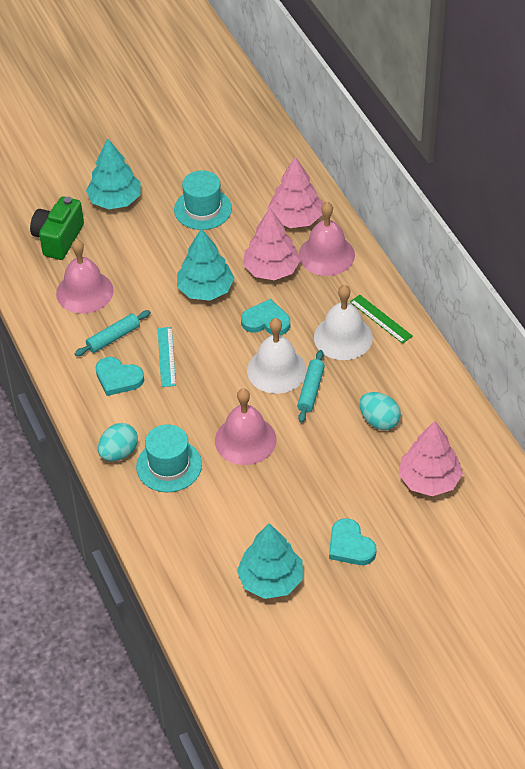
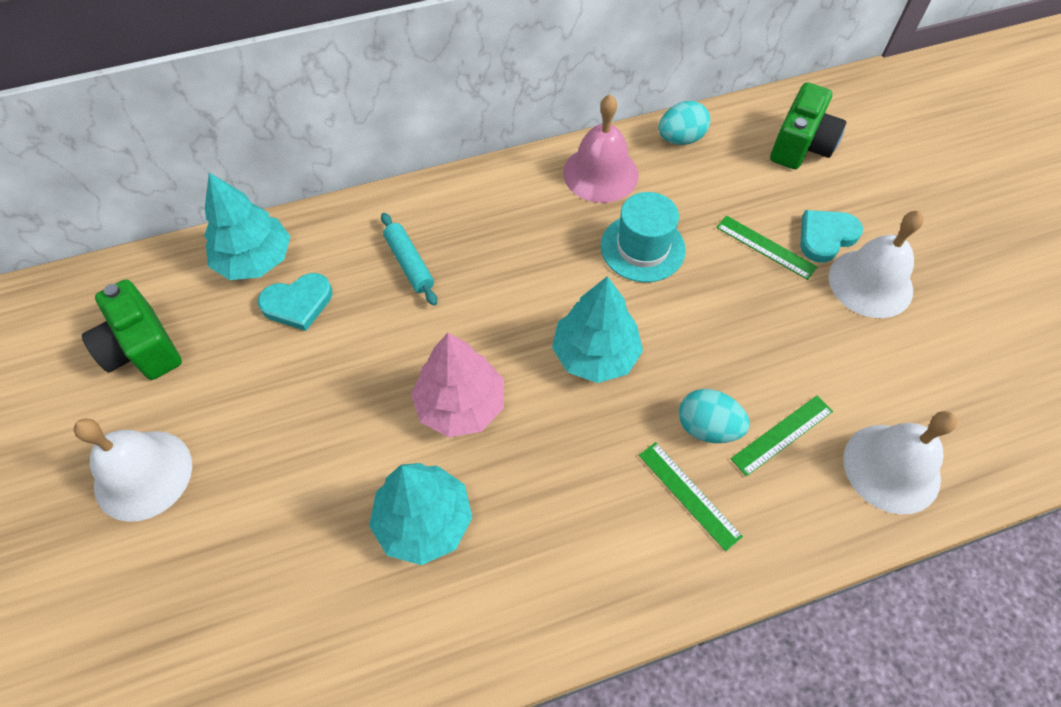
green camera: [30,196,84,260] = 1 -> [82,279,182,380] [770,82,846,169] = 2
green ruler: [350,295,413,344] = 1 -> [639,442,743,551] [716,216,817,280] [731,396,833,476] = 3
pink bell: [56,239,114,314] [215,388,277,465] [299,202,355,276] = 3 -> [563,94,639,203] = 1
pink tree: [243,208,301,280] [267,157,323,228] [399,421,463,496] = 3 -> [411,333,504,437] = 1
turquoise hat: [136,424,202,492] [174,170,232,230] = 2 -> [601,192,686,282] = 1
turquoise heart: [96,357,144,396] [241,299,290,335] [329,518,376,565] = 3 -> [258,273,332,331] [800,210,863,263] = 2
turquoise rolling pin: [75,310,151,356] [297,350,325,423] = 2 -> [381,213,437,306] = 1
turquoise ruler: [158,327,176,387] = 1 -> none = 0
white bell: [247,318,307,394] [314,285,373,360] = 2 -> [74,418,192,522] [829,211,924,318] [843,411,957,515] = 3

